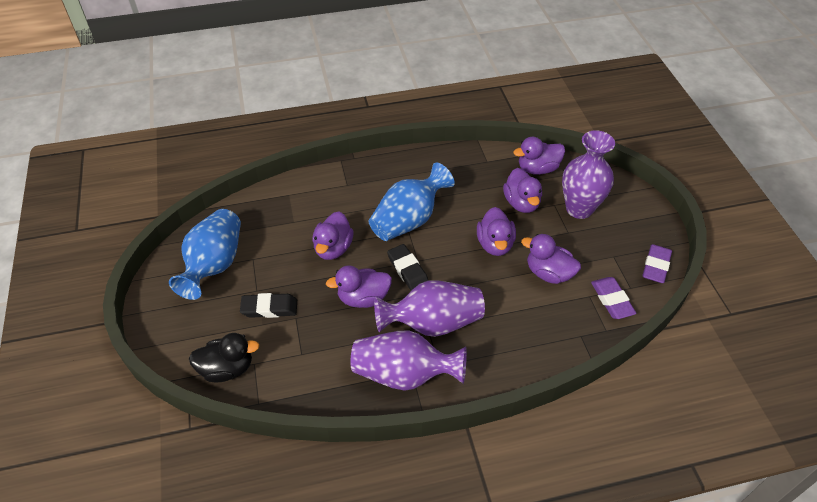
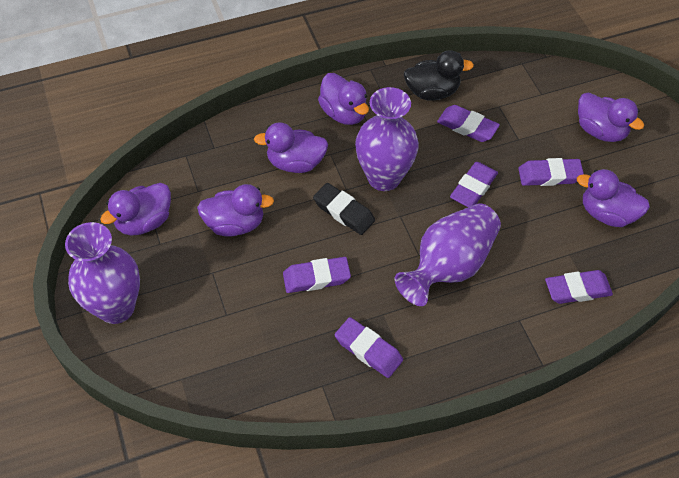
black eraser: [240,293,297,318] [387,244,429,291] = 2 -> [313,183,375,235] = 1
blue vase: [169,209,241,300] [369,163,455,241] = 2 -> none = 0
purple eraser: [591,277,636,319] [642,244,672,283] = 2 -> [283,257,351,293] [335,317,403,378] [437,105,500,142] [450,162,498,207] [518,158,584,186] [545,270,613,304] = 6

